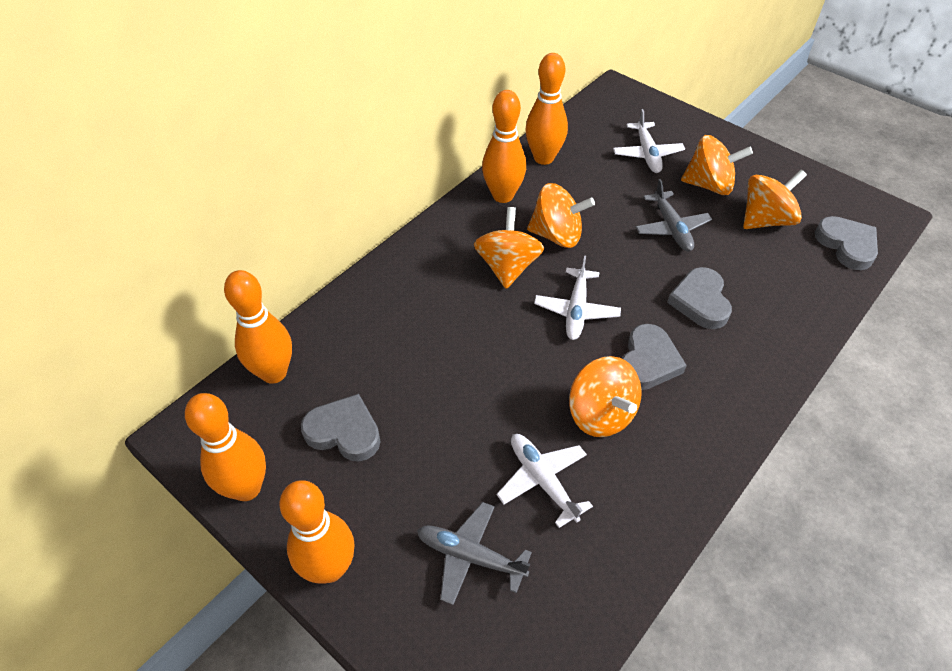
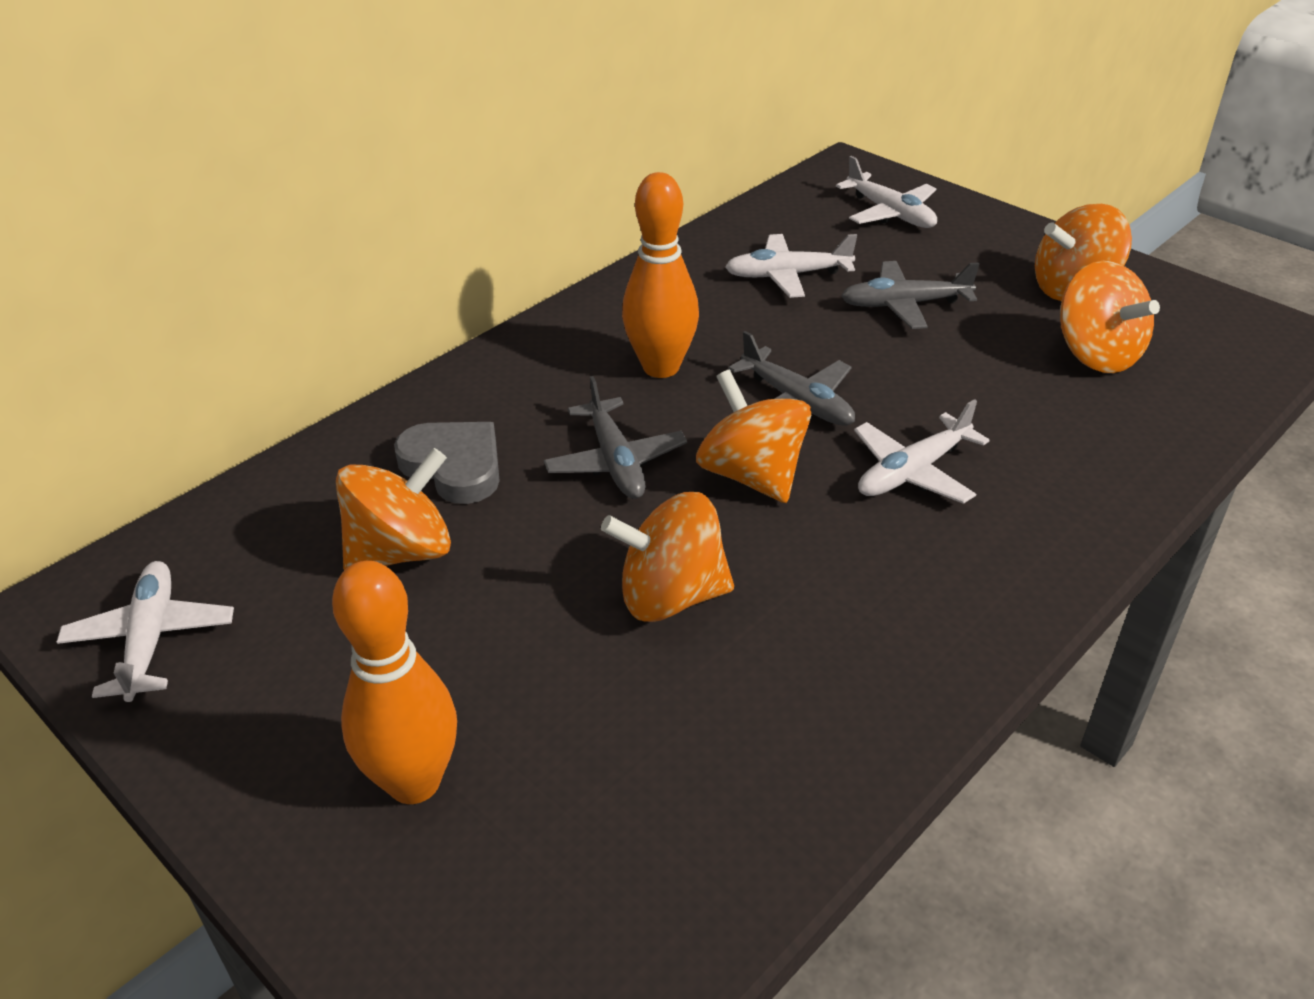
grey heart: [301,394,381,462] [622,324,687,390] [667,267,732,329] [815,216,878,270] = 4 -> [394,422,500,504] = 1
grey plane: [417,502,532,605] [636,179,712,251] = 2 -> [544,376,687,499] [728,331,855,426] [841,261,979,329] = 3
orange bowling pin: [185,393,266,501] [224,270,292,384] [279,480,355,584] [482,90,526,203] [525,53,568,165] = 5 -> [332,561,457,804] [622,172,699,378] = 2
white plane: [496,434,593,528] [534,255,621,340] [613,109,685,173] = 3 -> [57,561,234,702] [725,234,857,298] [836,156,937,228] [854,399,989,504] = 4

